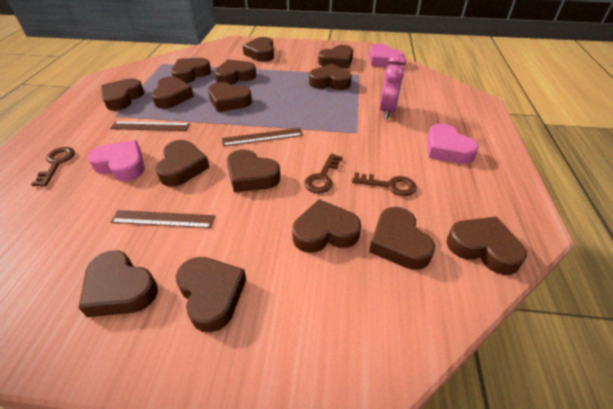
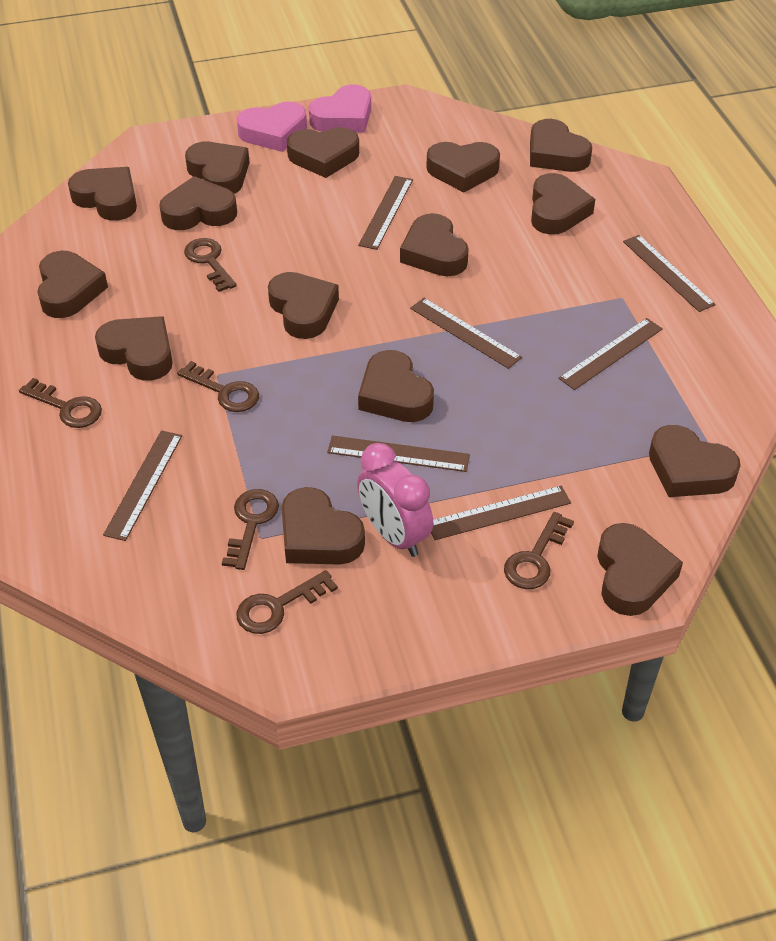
brown key: [31,147,75,187] [304,154,343,193] [352,172,417,196] = 3 -> [19,378,102,428] [177,361,259,412] [184,238,237,292] [222,489,279,570] [236,570,338,634] [504,512,574,589] = 6
brown ruler: [110,121,190,131] [111,210,215,228] [222,128,303,146] = 3 -> [103,430,182,541] [327,435,470,472] [358,176,413,250] [410,298,522,369] [431,486,571,540] [559,318,663,390] [623,235,716,312] = 7
pink heart: [88,140,145,181] [369,44,404,67] [427,123,479,164] = 3 -> [237,102,307,152] [309,84,371,133] = 2

